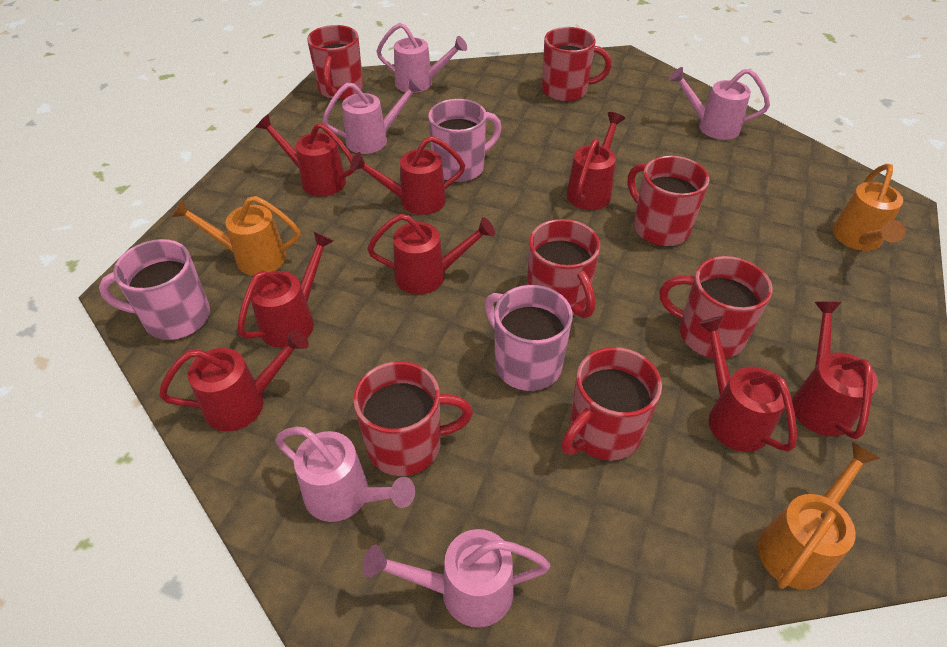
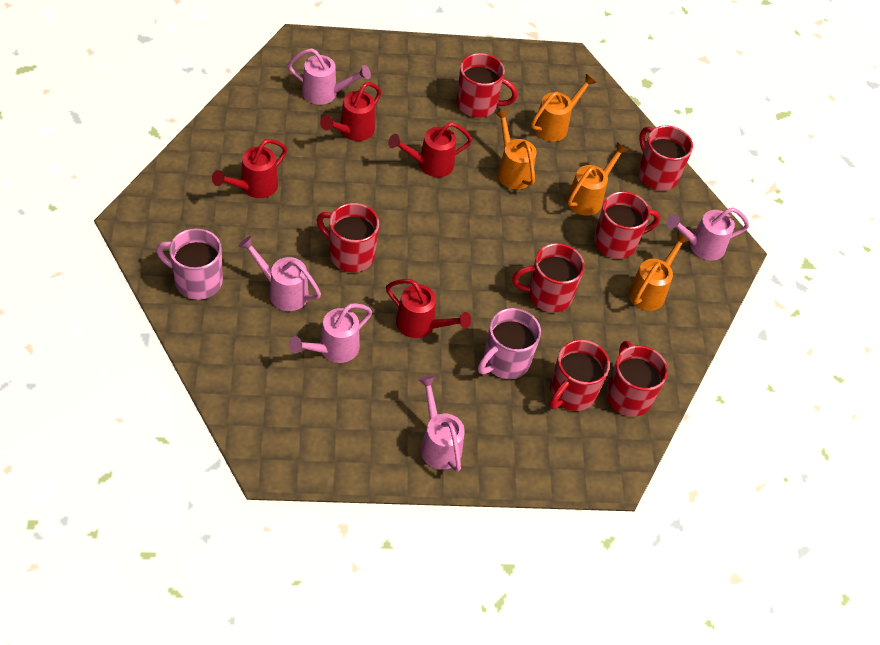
orange watering can: [172,196,300,276] [758,442,880,590] [832,164,906,251] = 3 -> [495,109,537,189] [531,74,597,142] [567,143,629,216] [628,232,690,311] = 4
pink mug: [99,239,210,340] [428,99,502,182] [485,285,573,391] = 3 -> [156,228,223,300] [478,308,541,379] = 2
red watering can: [159,329,309,431] [237,231,334,348] [256,114,356,196] [350,136,465,215] [367,214,495,295] [566,112,625,210] [698,316,797,452] [792,302,878,439] = 8 -> [212,139,287,198] [320,82,381,141] [386,279,471,338] [388,122,472,177] = 4

